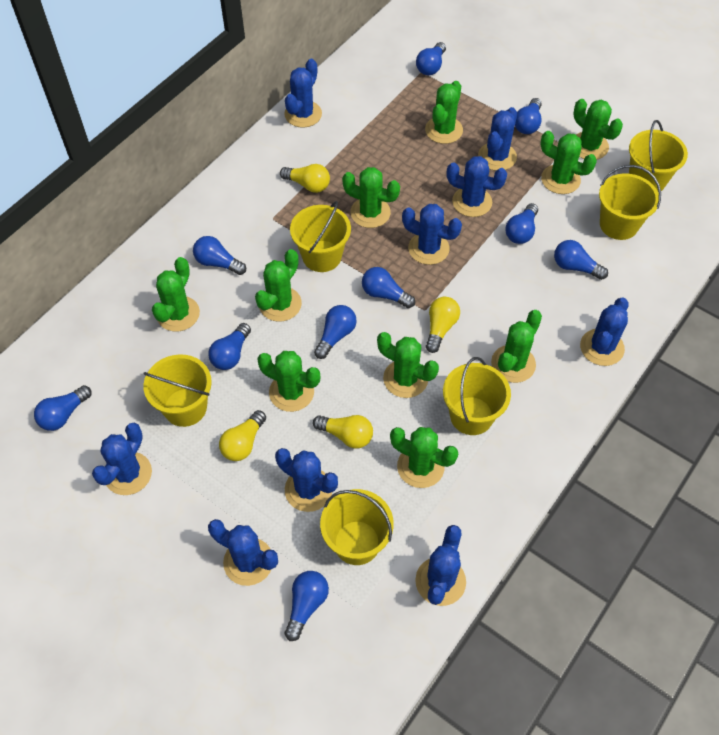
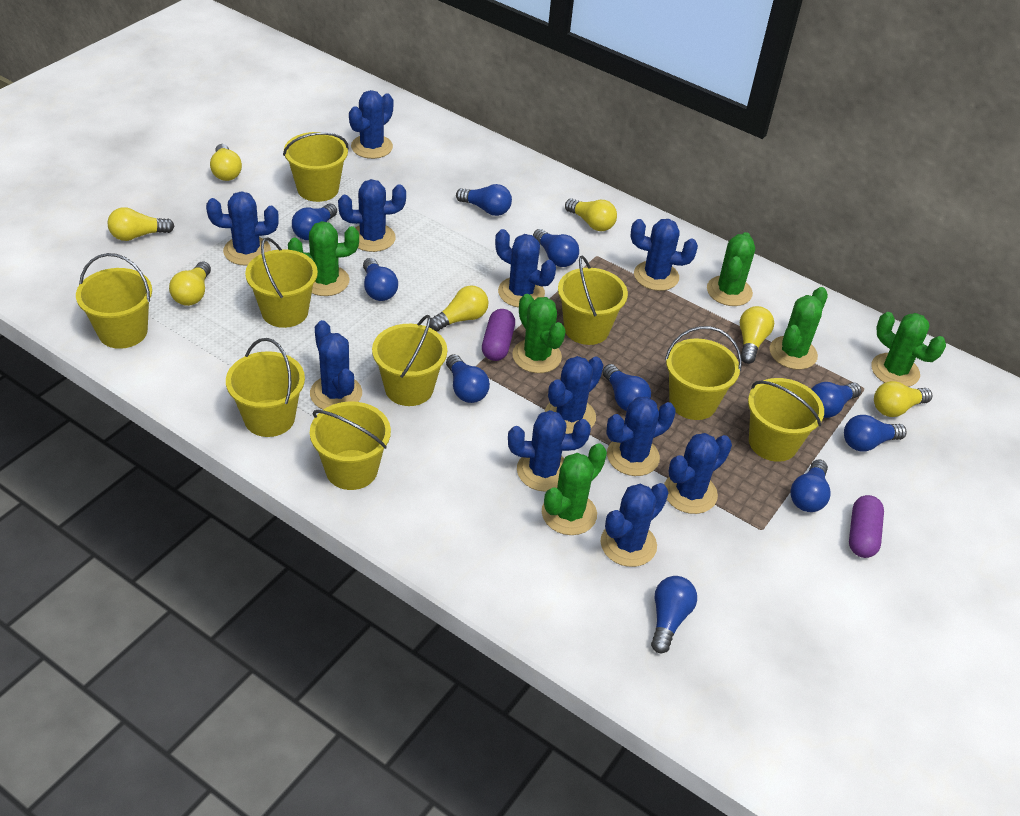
blue cactus: [92,423,152,495] [208,519,278,586] [275,448,338,512] [284,59,322,128] [402,204,462,265] [415,525,466,606] [446,156,507,217] [478,107,517,171] [580,297,629,366] = 9 -> [206,191,279,266] [310,320,362,410] [338,179,406,252] [349,90,394,159] [495,229,556,308] [508,410,591,492] [545,356,603,434] [601,483,668,567] [606,397,676,476] [630,219,698,291] [664,433,732,514] = 11
green cactus: [152,257,200,332] [255,249,302,322] [257,351,321,412] [342,167,400,228] [377,332,439,398] [390,427,458,488] [425,81,463,144] [491,310,542,383] [540,131,597,194] [573,99,623,160] = 10 -> [288,221,359,296] [512,294,565,373] [542,443,607,535] [707,232,755,306] [770,287,828,370] [871,312,946,387] = 6
purple capsule: none = 0 -> [482,309,515,361] [849,495,884,558] = 2
yellow bucket: [143,354,212,427] [290,201,351,272] [320,489,394,565] [443,357,511,435] [599,165,661,240] [629,120,688,193] = 6 -> [76,253,152,349] [226,338,305,437] [245,237,318,328] [283,132,349,202] [310,402,391,490] [372,315,447,406] [558,255,628,345] [665,326,742,420] [748,378,824,462] = 9
yellow light bulb: [219,410,266,461] [280,164,330,193] [313,415,373,449] [426,297,460,353] = 4 -> [107,207,174,241] [169,262,211,306] [210,144,242,181] [429,285,488,332] [565,198,617,231] [740,306,774,364] [874,381,932,417] = 7

